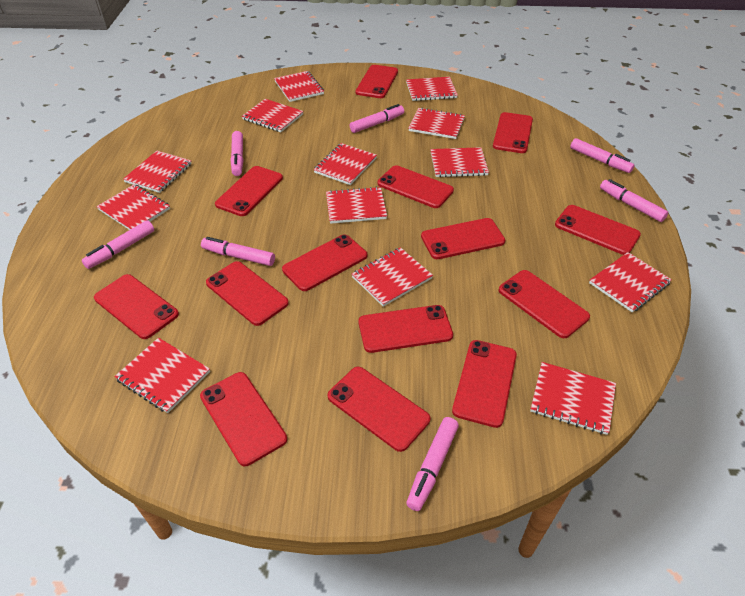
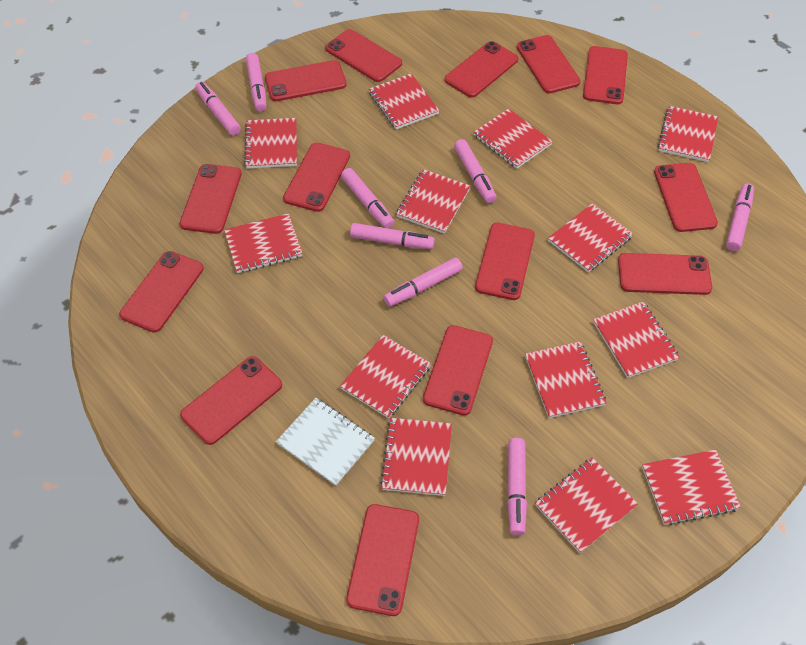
pink marker: [82,220,154,269] [201,237,275,266] [230,131,244,176] [350,104,404,133] [406,417,459,511] [570,138,634,173] [600,179,668,222] = 7 -> [195,82,241,135] [246,53,267,111] [341,168,394,229] [350,223,435,249] [384,257,463,306] [454,139,497,203] [507,438,527,535] [726,183,754,251] = 8
white notebook: none = 0 -> [276,398,375,486] = 1

